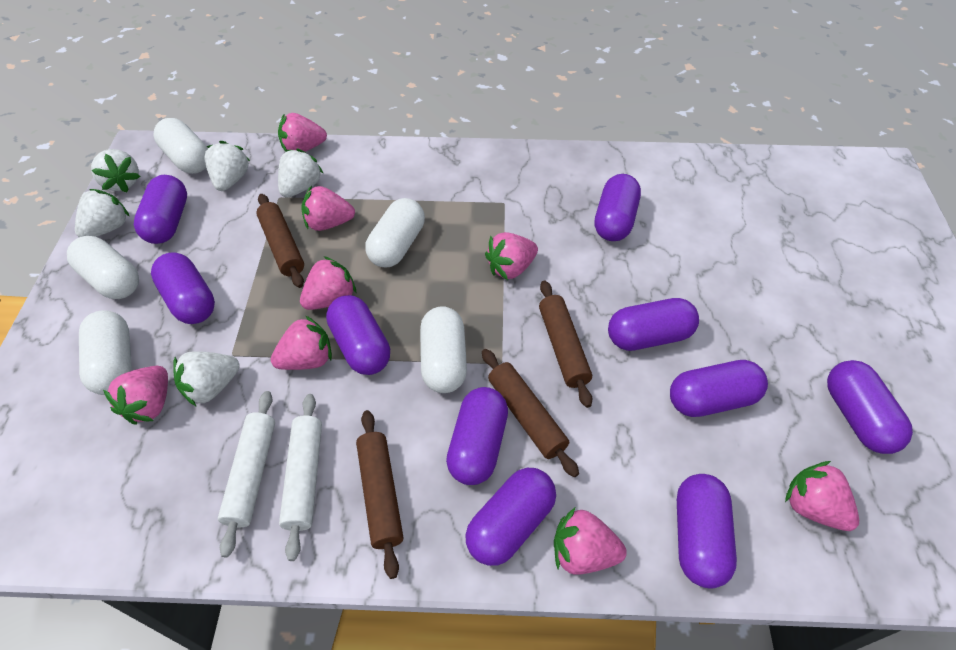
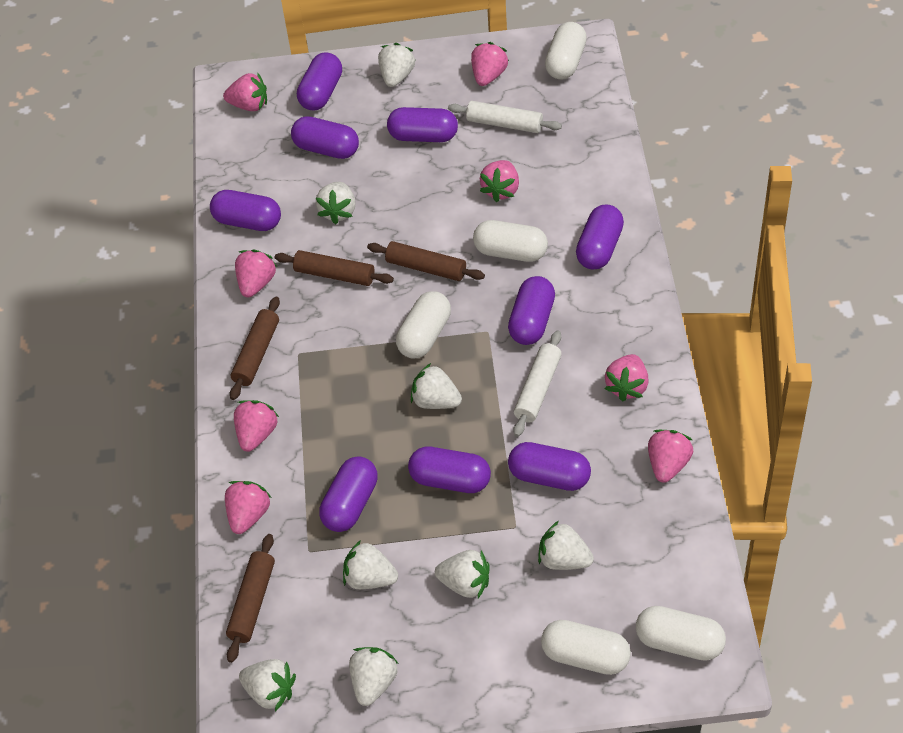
purple capsule: [134,175,187,244] [151,252,215,324] [326,295,390,375] [446,387,508,485] [465,468,556,566] [595,174,641,241] [608,298,699,351] [670,360,768,417] [677,474,737,588] [827,360,913,454] = 10 -> [210,190,281,231] [291,116,359,159] [297,52,342,110] [319,456,378,532] [387,107,458,142] [408,447,491,493] [508,276,555,345] [508,442,591,491] [576,205,624,270] = 9
white strawberry: [75,189,130,237] [91,149,141,192] [173,351,240,407] [204,141,250,191] [278,149,324,198] = 5 -> [239,659,296,711] [316,182,356,224] [343,540,398,589] [349,647,399,706] [378,43,416,87] [411,363,462,409] [435,550,490,598] [538,521,594,570] = 8

